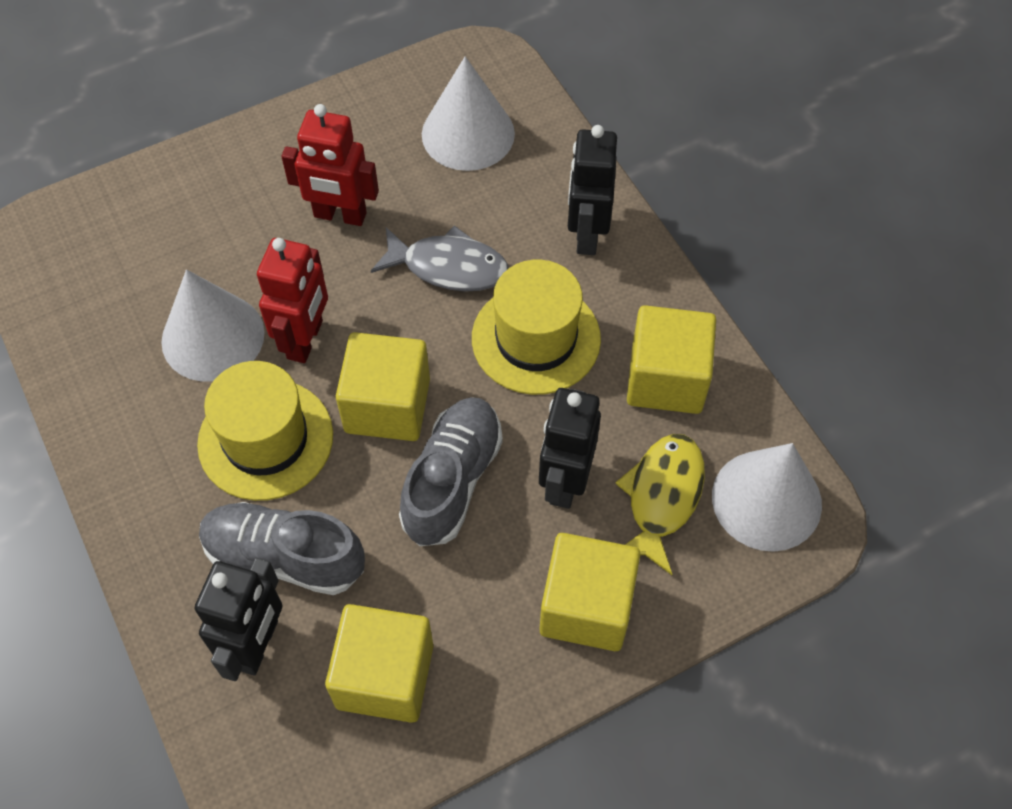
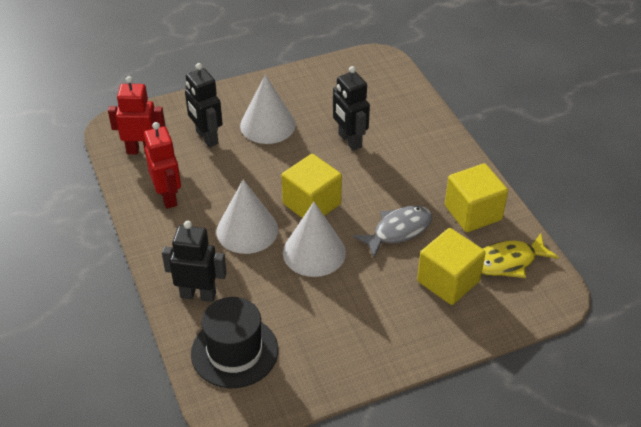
black hat: none = 0 -> [191,297,278,388] = 1
grey shoe: [199,502,365,595] [399,397,503,546] = 2 -> none = 0
yellow cube: [325,604,433,723] [336,332,430,441] [539,533,640,651] [627,305,716,414] = 4 -> [281,154,342,218] [417,228,486,305] [445,163,508,232] = 3
yellow hat: [197,361,333,501] [472,260,601,395] = 2 -> none = 0

